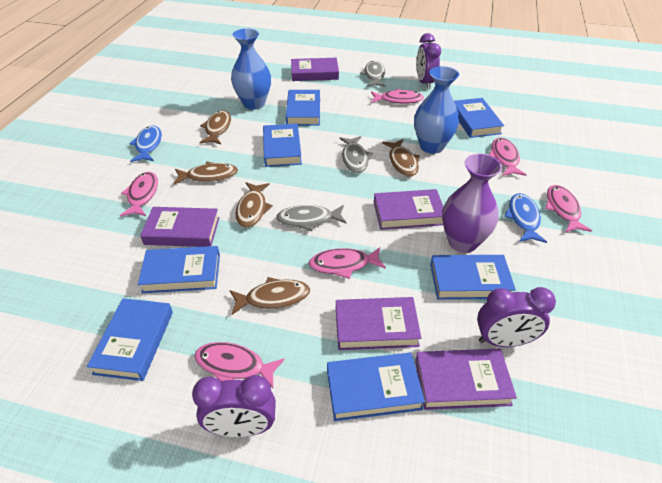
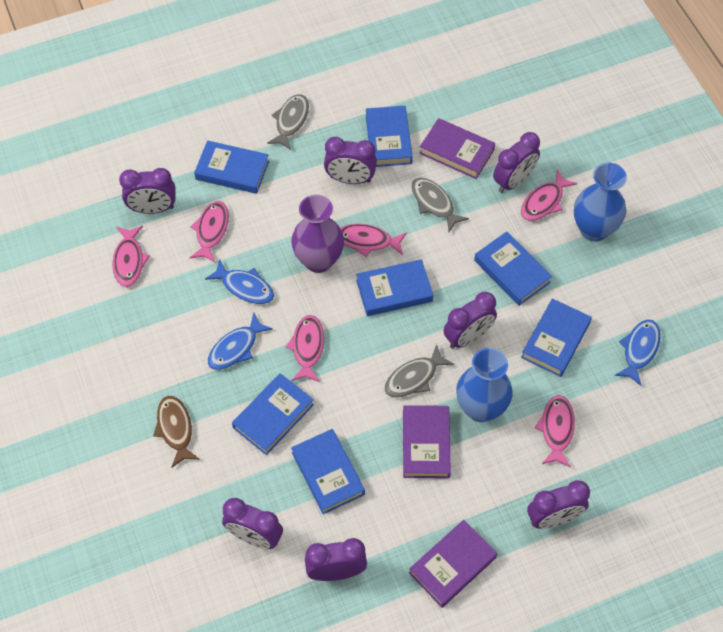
blue fish: [129,125,162,162] [504,193,547,243] = 2 -> [205,259,274,304] [208,313,273,370] [615,319,661,386] = 3
brown fish: [173,162,238,185] [199,110,231,144] [229,277,310,315] [235,182,273,228] [382,139,420,177] = 5 -> [153,396,200,468] = 1
purple book: [140,207,220,247] [291,58,339,81] [336,297,422,350] [374,189,443,230] [415,349,517,410] = 5 -> [403,405,451,478] [409,520,497,608] [419,118,495,179] = 3
purple clock: [192,375,276,437] [416,33,441,89] [477,287,556,347] = 3 -> [119,168,176,214] [222,498,283,549] [305,538,367,581] [324,137,377,184] [443,292,497,349] [493,132,540,193] [527,480,590,529] = 7

